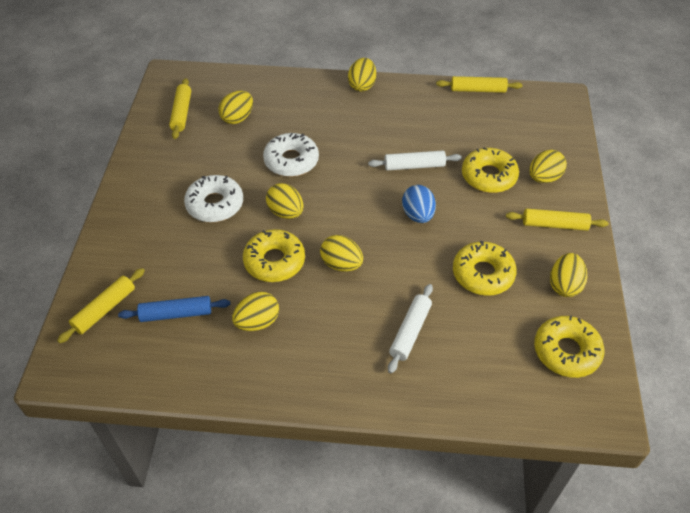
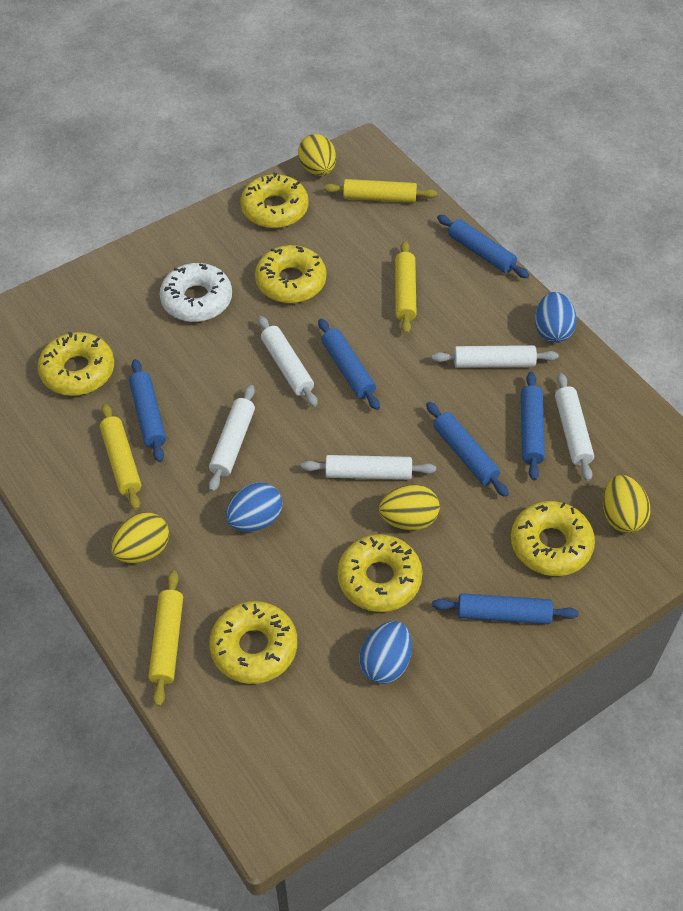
blue egg: [402,185,436,223] = 1 -> [226,482,283,532] [359,621,412,684] [535,292,577,343] = 3
blue rolling pin: [118,296,230,322] = 1 -> [129,359,166,462] [318,319,380,410] [426,402,509,497] [432,593,578,624] [437,215,529,278] [521,372,545,480] = 6
white donut: [184,175,243,223] [263,133,319,177] = 2 -> [160,263,232,322] = 1
white rolling pin: [368,151,462,171] [388,284,433,373] = 2 -> [209,385,255,492] [258,316,318,407] [301,455,436,480] [432,345,558,368] [555,373,594,481] = 5
yellow donut: [243,229,305,282] [453,241,517,296] [462,147,519,193] [534,315,605,378] = 4 -> [38,332,114,396] [209,601,297,684] [240,172,308,228] [255,245,326,303] [338,534,423,612] [511,501,595,576] = 6
yellow egg: [219,91,253,124] [232,292,279,331] [266,183,304,219] [320,235,363,272] [348,58,376,91] [529,150,567,183] [550,253,587,297] = 7 -> [111,512,169,563] [298,134,336,176] [379,485,440,530] [603,475,650,533] = 4

